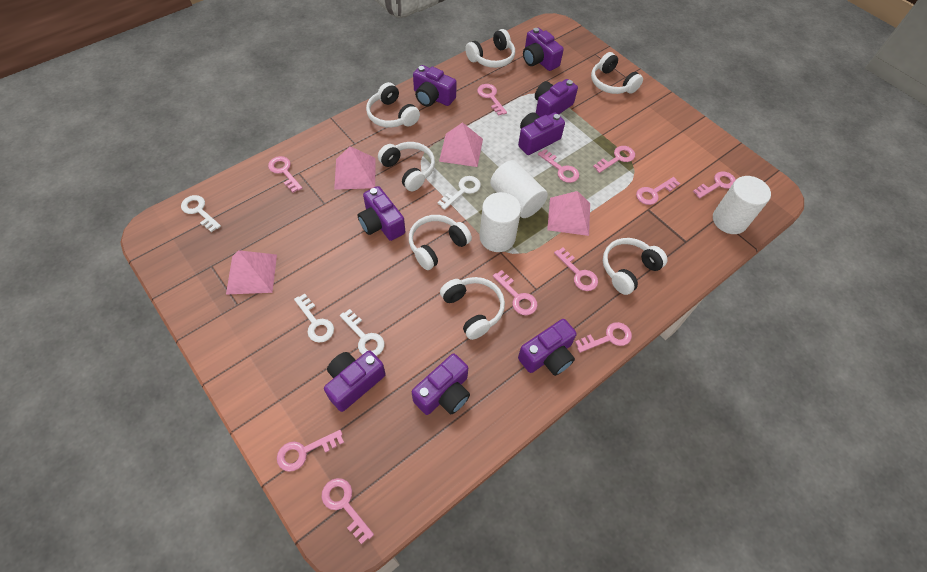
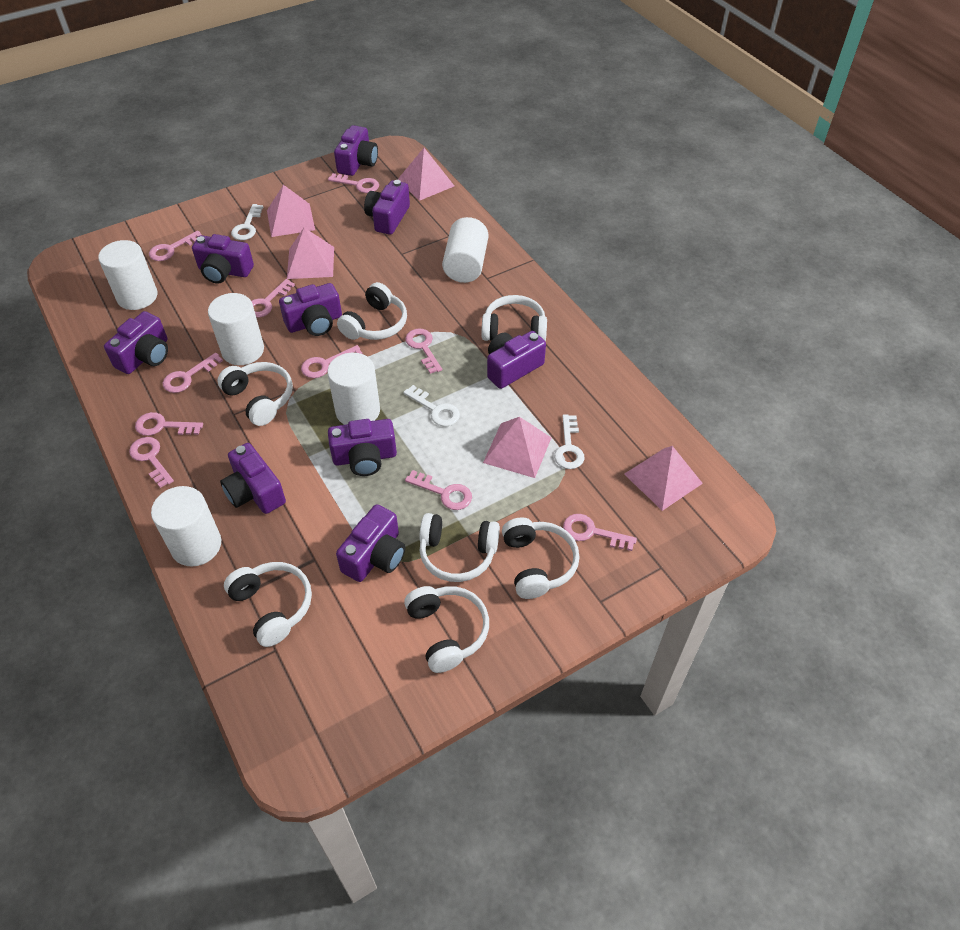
pink key: [268,156,302,193] [277,430,344,472] [322,478,374,544] [477,84,507,116] [493,270,538,315] [538,149,579,183] [554,248,598,291] [575,322,632,353] [593,146,635,173] [636,177,680,205] [693,171,736,199] = 11 -> [129,437,174,488] [135,412,203,436] [149,231,201,261] [162,353,223,393] [251,279,295,318] [301,345,363,378] [328,173,379,193] [405,329,442,374] [405,470,472,510] [563,514,637,551] = 10
pink pyramid: [226,250,277,295] [334,146,376,190] [439,122,483,167] [547,191,590,236] = 4 -> [267,185,315,237] [287,228,334,279] [397,148,454,201] [483,417,552,478] [624,446,703,511] = 5
purple camera: [324,350,386,412] [358,186,405,241] [412,354,470,415] [413,65,457,107] [518,112,565,155] [518,319,577,376] [523,28,564,71] [535,79,578,117] = 8 -> [104,311,168,374] [192,234,254,284] [220,443,286,514] [279,283,342,336] [328,419,397,476] [334,125,378,176] [336,504,405,582] [364,180,410,235] [487,331,546,389] = 9
white cylinder: [479,192,521,252] [490,160,548,218] [713,176,771,234] = 3 -> [98,240,158,310] [151,486,221,567] [208,293,264,365] [327,353,380,425] [442,217,488,283] = 5
white key: [181,195,221,232] [294,294,334,343] [340,309,385,356] [438,176,481,210] = 4 -> [231,204,263,240] [403,385,460,426] [554,414,585,469] = 3

